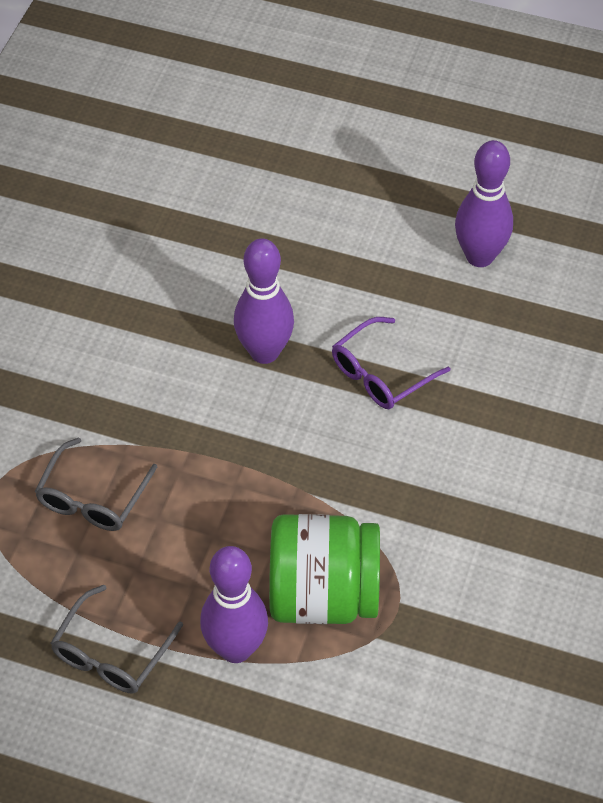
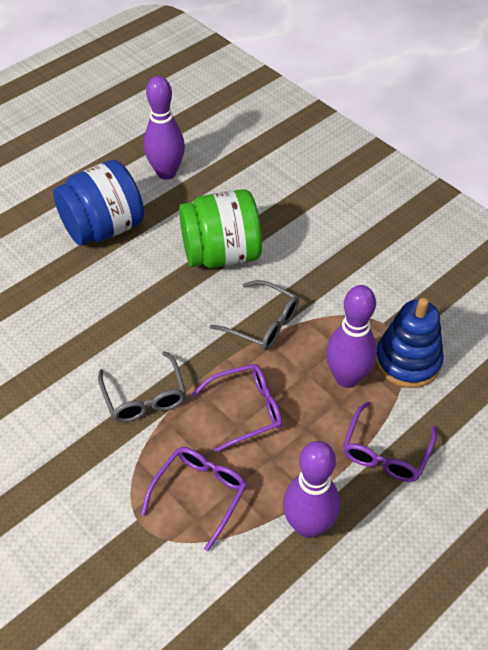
blue jar: none = 0 -> [53,160,144,246] = 1
blue stacking toy: none = 0 -> [376,298,444,388] = 1
purple glasses: [332,317,450,409] = 1 -> [141,447,247,551] [192,364,282,453] [343,401,437,482] = 3

